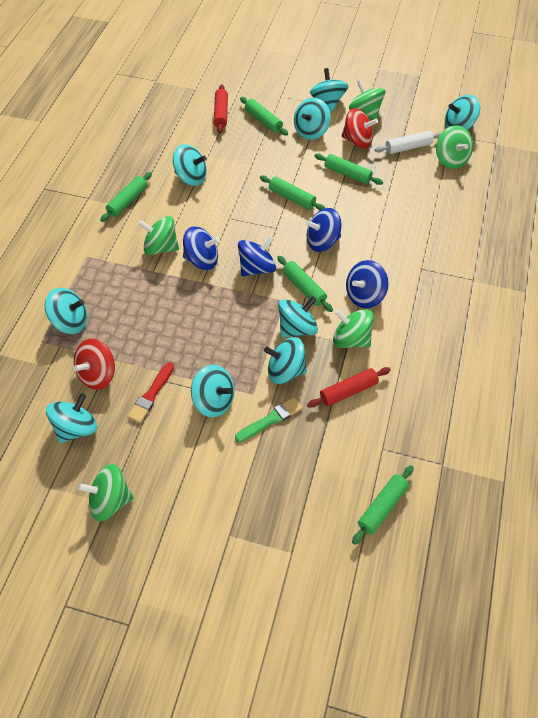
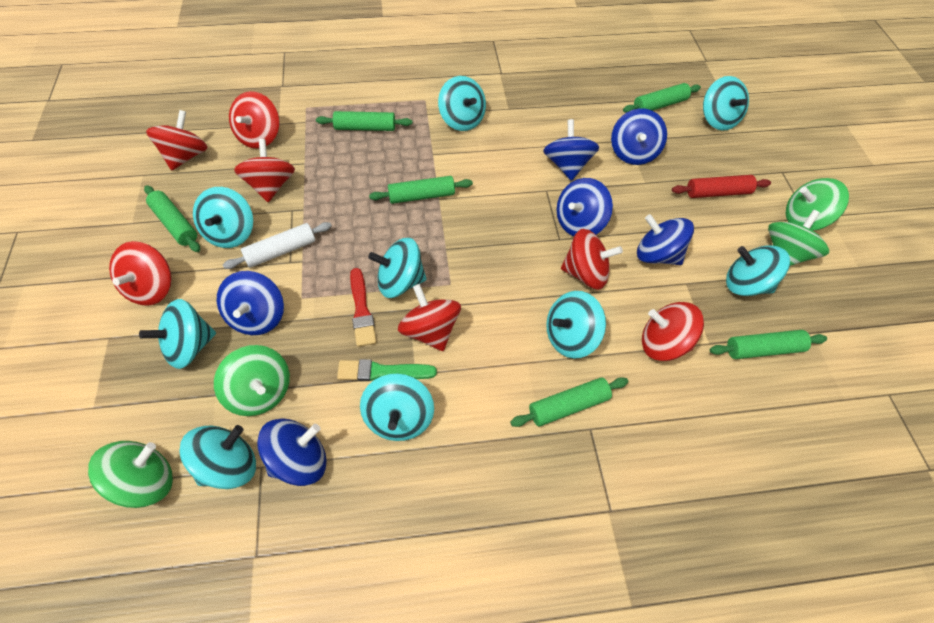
blue spinning top: [183,226,220,270] [238,236,276,276] [305,208,342,252] [346,260,389,308] = 4 -> [217,271,284,335] [257,418,327,486] [543,119,599,181] [556,178,613,236] [611,108,667,165] [637,214,694,265] = 6
green spinning top: [78,464,134,521] [138,216,179,255] [333,309,374,348] [349,79,385,120] [436,125,473,169] = 5 -> [88,441,173,508] [214,345,290,416] [768,210,829,266] [786,178,849,231] = 4
red rolling pin: [214,84,228,133] [307,367,391,408] = 2 -> [672,175,771,198] = 1
red spinning top: [73,339,115,390] [342,108,378,148] = 2 -> [109,241,172,306] [146,110,208,170] [229,91,279,149] [234,139,295,202] [398,284,461,351] [561,229,623,289] [642,302,704,361] = 7

